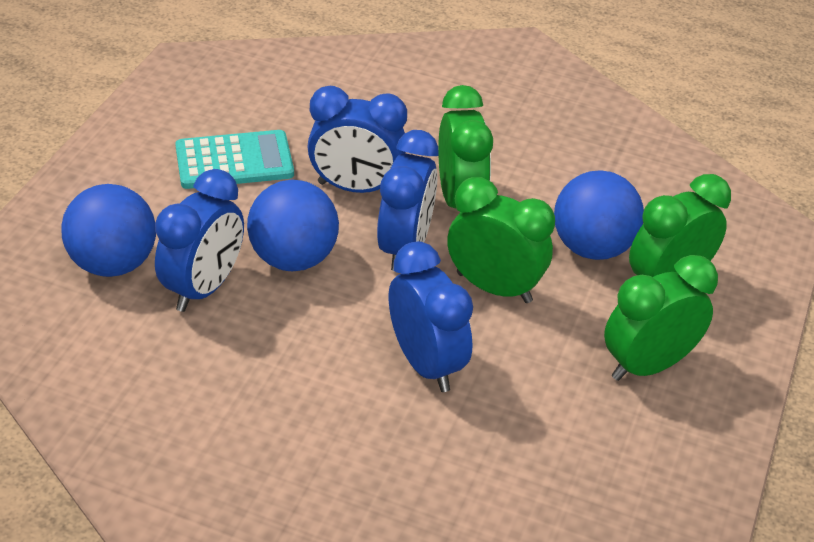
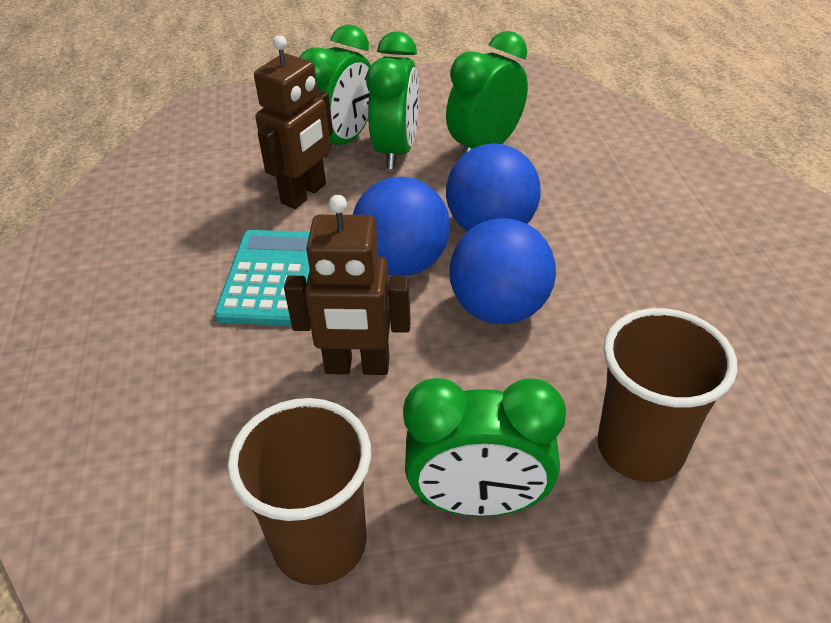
blue clock: [155,169,244,312] [307,86,407,193] [377,130,438,271] [389,241,473,392] = 4 -> none = 0
brown cup: none = 0 -> [227,398,371,585] [597,308,737,482] = 2
brown robot: none = 0 -> [254,35,333,209] [284,195,411,375] = 2

